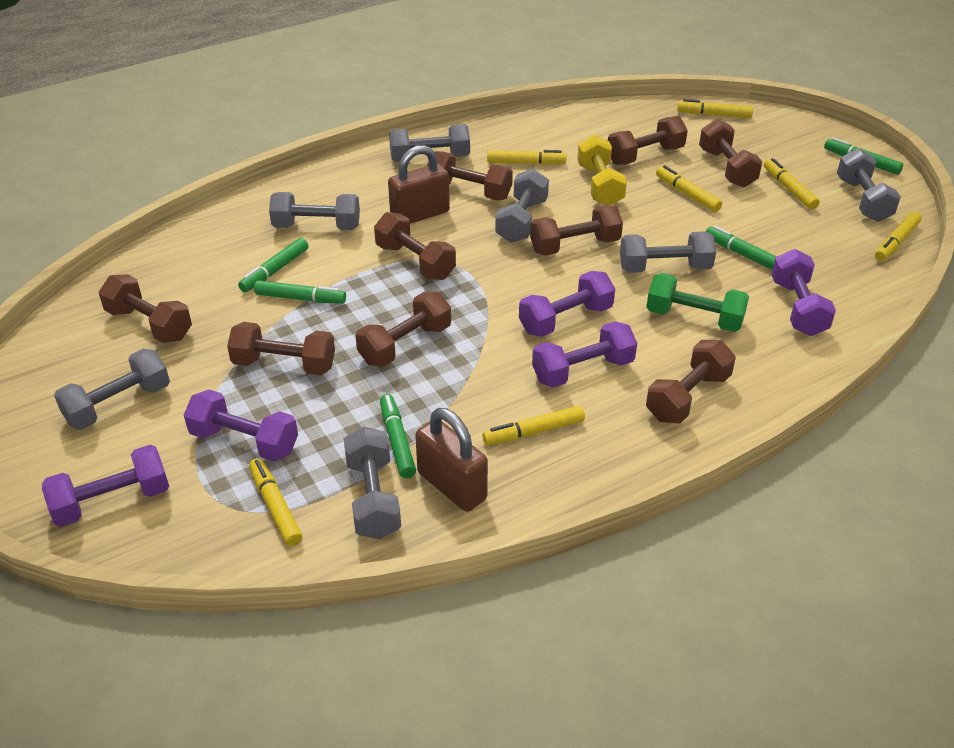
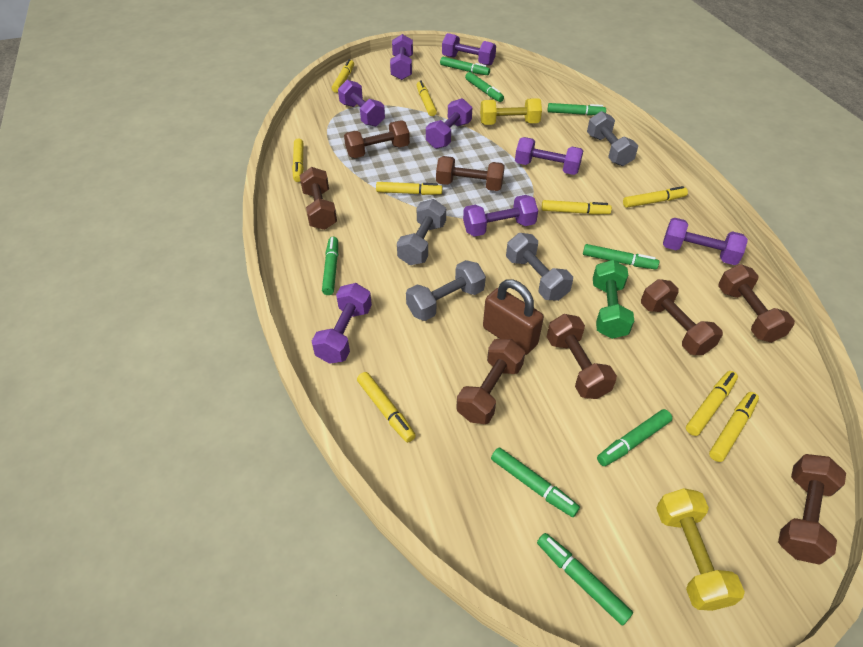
brown dumbbell: [99,274,192,343] [227,322,335,375] [355,292,451,367] [374,212,456,280] [427,151,513,200] [530,205,623,256] [608,116,688,165] [646,340,736,424] [699,119,762,188] = 9 -> [299,167,337,230] [344,121,410,158] [436,156,505,191] [456,339,525,424] [547,314,617,399] [641,279,723,355] [718,264,795,343] [778,454,846,565] = 8
brown padlock: [388,145,450,224] [415,408,488,512] = 2 -> [483,279,544,355] = 1
green marker: [238,238,308,292] [254,280,346,304] [380,394,416,478] [706,226,777,270] [824,137,903,175] = 5 -> [322,237,338,295] [440,57,490,75] [465,72,504,102] [491,447,580,517] [537,533,633,626] [548,103,606,115] [583,244,659,269] [597,409,672,466] = 8
grey dumbbell: [54,348,170,430] [269,192,360,230] [344,426,401,539] [389,124,470,162] [495,169,549,243] [620,231,716,273] [837,148,901,222] = 7 -> [397,199,446,265] [406,260,486,321] [506,233,573,301] [587,111,638,166] = 4
purple dumbbell: [42,445,169,527] [184,390,298,462] [519,271,615,337] [532,321,637,388] [771,249,836,336] = 5 -> [312,283,372,364] [338,80,385,127] [390,34,413,80] [426,98,473,149] [442,33,496,66] [463,195,538,237] [515,137,583,175] [663,218,748,265] = 8
yellow dumbbell: [577,135,627,205] = 1 -> [480,98,542,125] [656,488,745,611] = 2
yellow marker: [249,458,303,546] [482,405,585,446] [487,150,566,165] [656,165,722,212] [677,99,753,118] [764,158,820,210] [875,212,922,261] = 7 -> [292,139,304,182] [332,59,354,93] [357,372,416,443] [376,182,442,195] [417,81,437,116] [542,200,612,214] [623,186,688,208] [686,371,738,436] [709,392,759,462] = 9

